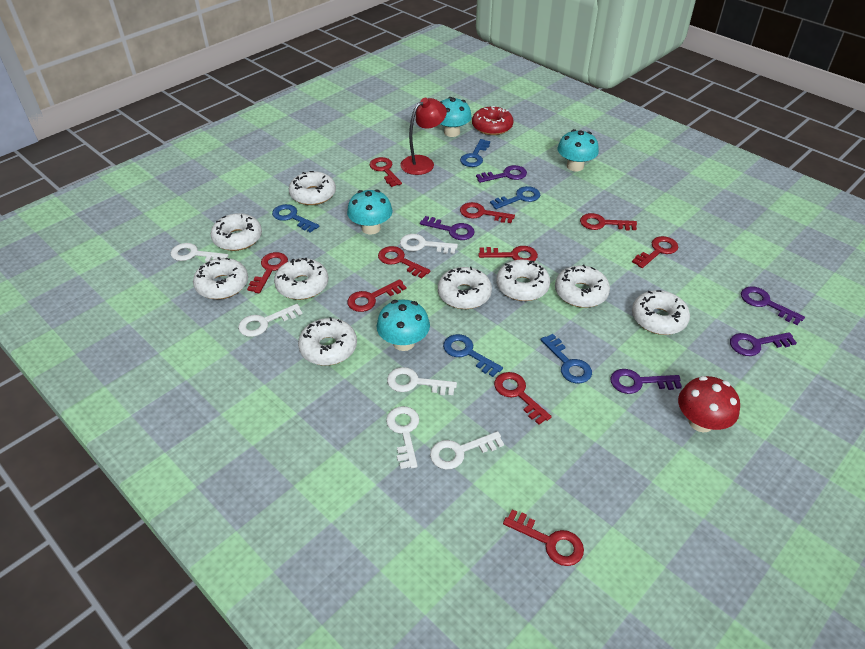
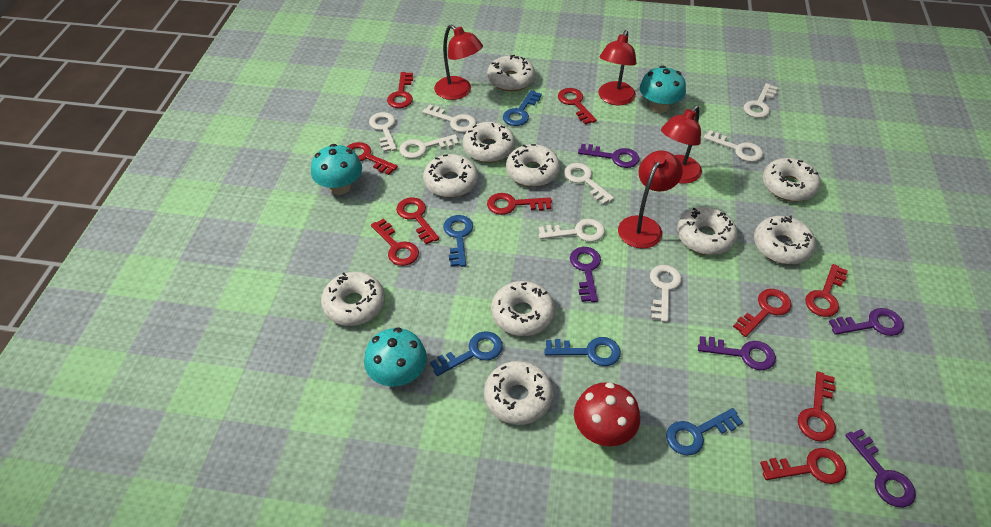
red donut: [472,106,513,135] = 1 -> none = 0
red lamp: [400,98,447,175] = 1 -> [434,24,483,100] [598,30,636,105] [618,150,683,249] [661,105,702,184] = 4
turquoise mushroom: [347,190,393,234] [377,300,430,351] [440,97,472,137] [557,129,599,171] = 4 -> [311,144,362,195] [364,327,427,386] [640,66,686,113] = 3
white donut: [193,257,248,299] [211,213,262,251] [274,258,328,300] [289,171,336,205] [298,317,357,366] [438,266,492,309] [496,260,550,301] [555,265,610,308] [632,290,690,335] = 9 -> [321,272,385,326] [423,154,478,198] [463,122,515,163] [484,361,553,425] [487,55,535,91] [491,281,555,336] [506,144,560,187] [677,207,737,255] [754,216,816,265] [763,158,820,202] = 10
white key: [170,243,229,262] [238,304,302,337] [386,406,419,469] [387,367,457,395] [400,234,458,254] [430,431,504,470] = 6 -> [369,112,397,152] [399,134,459,159] [422,105,476,132] [538,219,605,242] [564,163,614,205] [650,265,682,322] [703,130,763,162] [744,83,778,118] = 8

